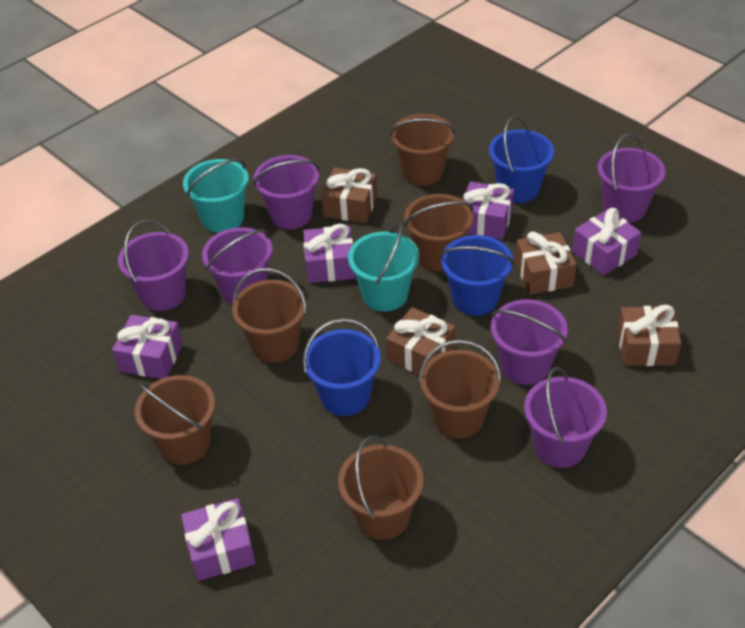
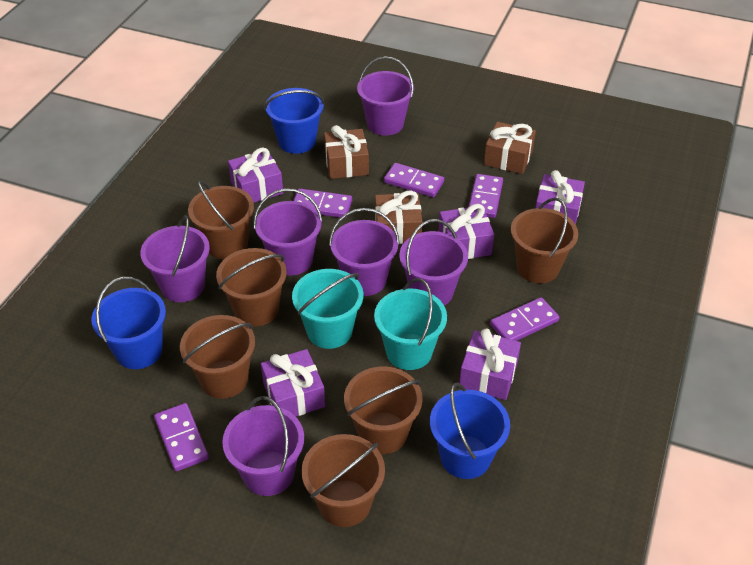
brown gift: [322,168,377,223] [386,307,456,374] [515,232,577,295] [617,305,681,366] = 4 -> [324,125,369,179] [375,190,422,244] [484,122,536,174] = 3
purple domino: none = 0 -> [154,403,209,471] [293,188,352,218] [384,163,444,197] [468,174,503,218] [490,297,559,341] = 5

